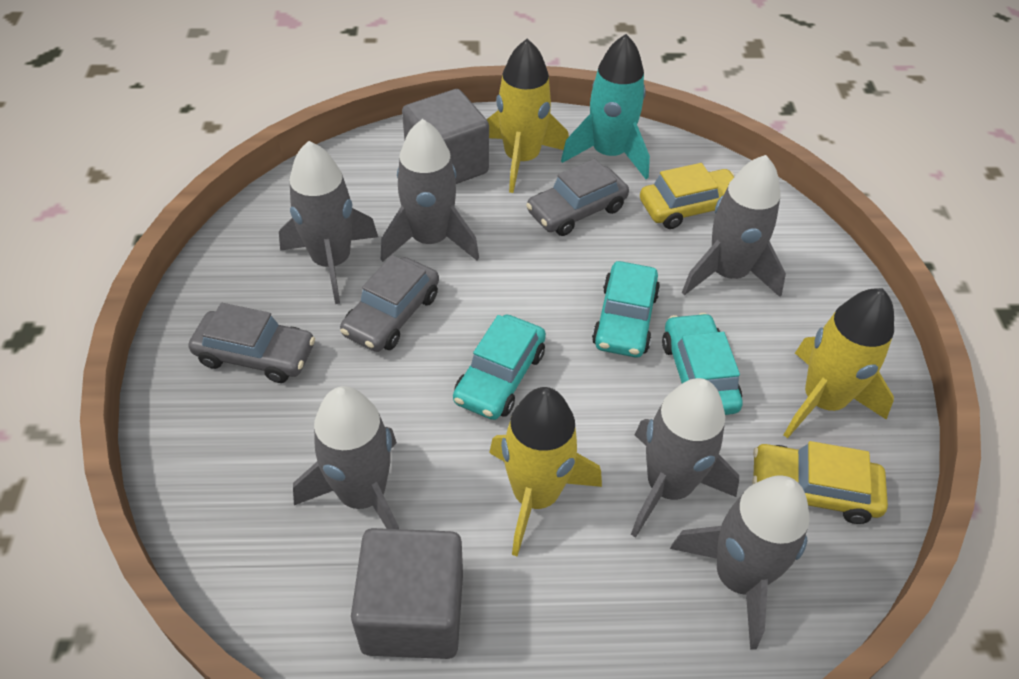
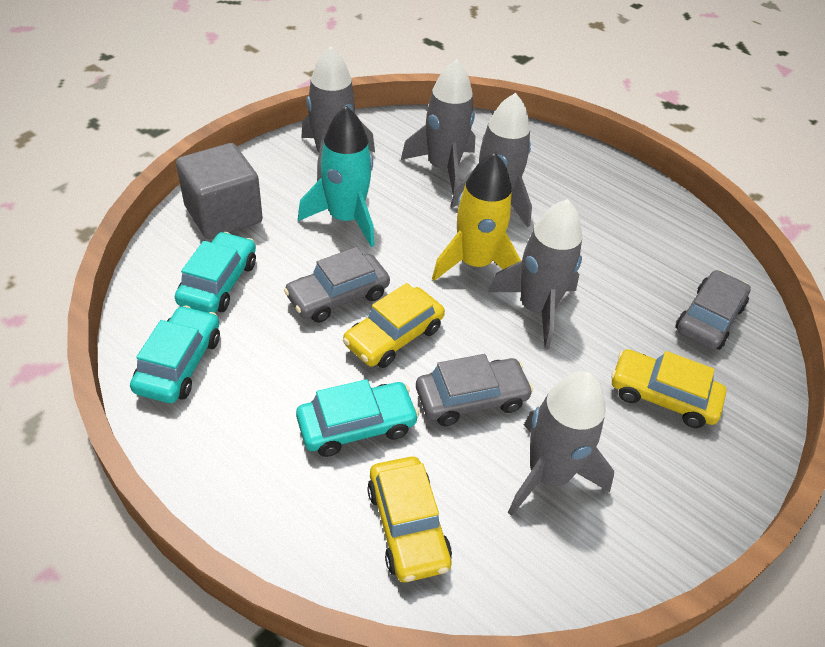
grey cube: [351,528,463,659] [402,89,489,184] = 2 -> [176,143,263,239] = 1
grey rocket: [279,141,378,304] [293,386,399,529] [381,119,479,262] [631,378,739,538] [670,475,810,650] [682,155,786,297] = 6 -> [301,46,375,182] [401,59,475,195] [450,93,532,228] [488,199,582,349] [508,371,614,516] = 5
yellow car: [640,163,734,229] [752,441,888,524] = 2 -> [343,283,445,368] [367,456,452,582] [611,349,727,428] = 3
yellow rocket: [487,38,569,193] [489,387,602,557] [784,288,894,438] = 3 -> [432,152,521,281] = 1

